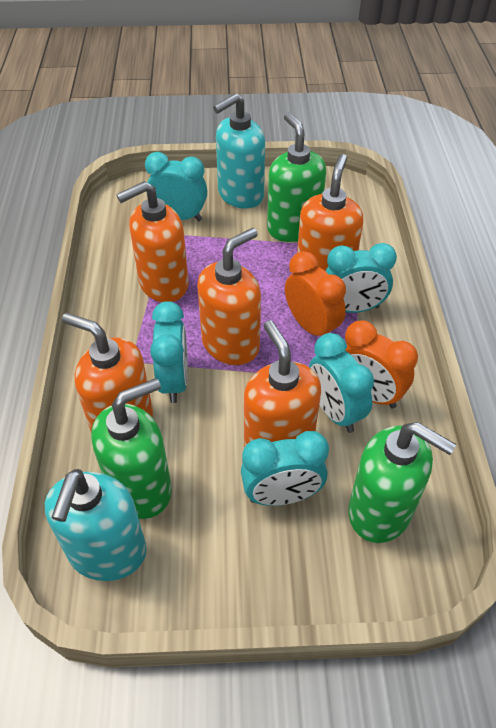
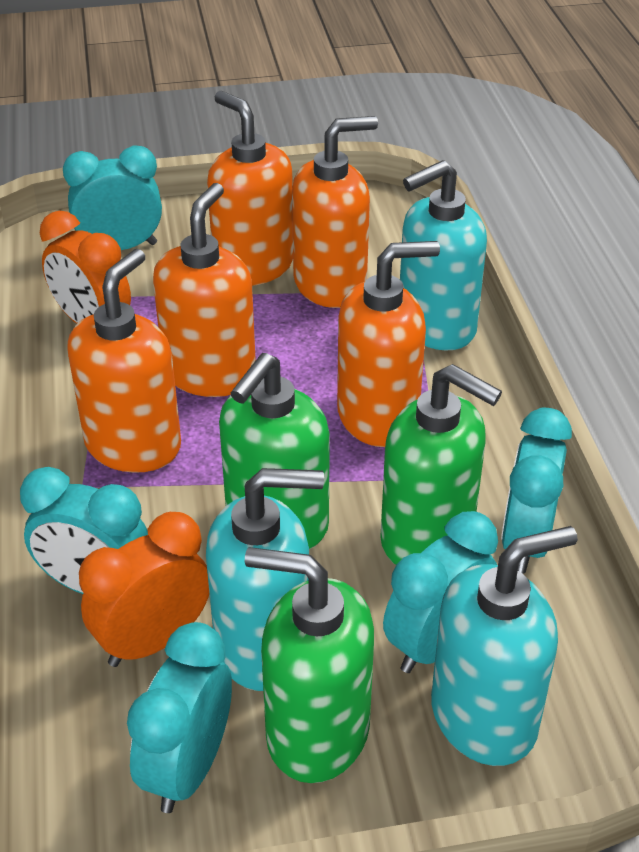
turquoise soap dispenser: [45,469,146,581] [213,93,265,209] = 2 -> [206,468,324,691] [400,160,487,351] [431,526,578,766] = 3

